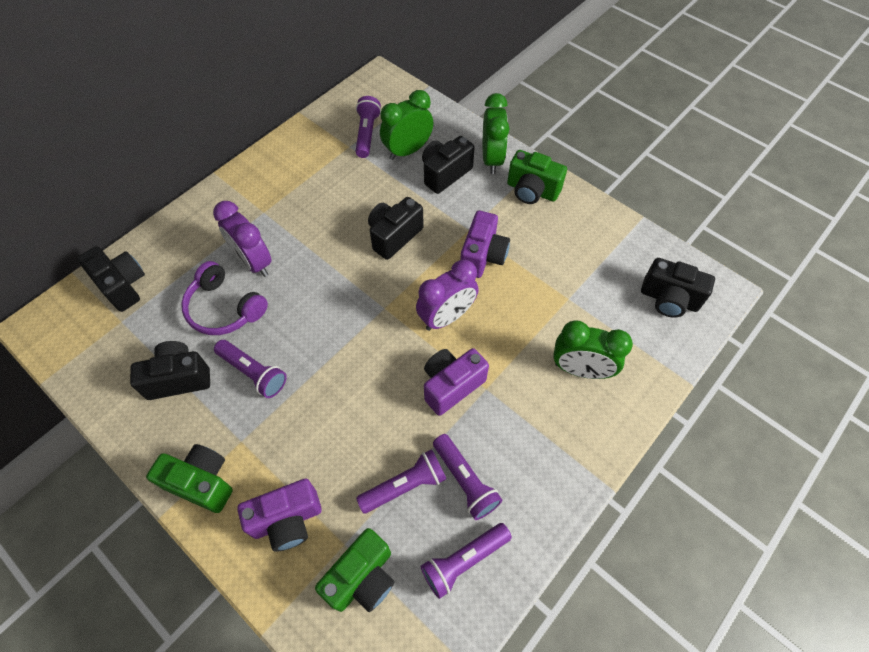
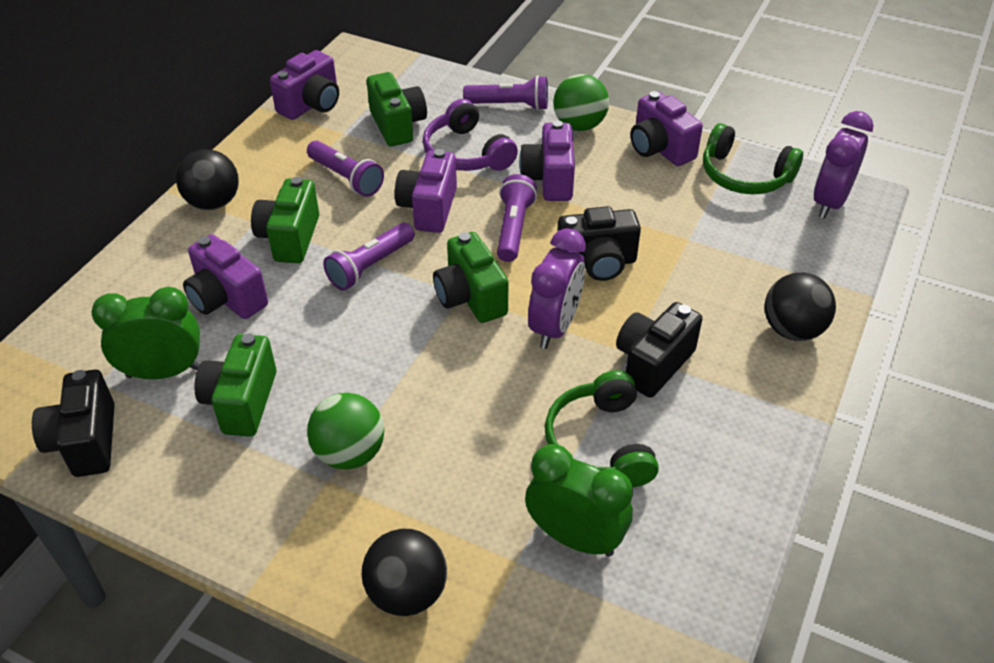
black ball: none = 0 -> [176,149,239,210] [362,529,447,616] [764,273,836,341] = 3
black camera: [77,246,145,312] [130,341,210,400] [368,197,424,260] [422,136,475,194] [641,258,715,318] = 5 -> [32,370,115,477] [556,206,641,281] [616,302,702,398] = 3
green ball: none = 0 -> [307,393,384,470] [553,74,609,131] = 2
green camera: [146,444,233,513] [315,528,394,612] [507,150,567,204] = 3 -> [194,333,276,437] [251,177,319,263] [367,72,427,146] [433,232,508,323] = 4
green clock: [380,90,434,160] [483,93,509,174] [553,320,633,379] = 3 -> [92,287,200,379] [525,444,633,557] = 2
green headphones: none = 0 -> [545,370,659,487] [703,123,803,195] = 2
purple camera: [237,479,322,551] [424,348,489,416] [460,211,510,278] = 3 -> [183,234,268,319] [270,50,339,120] [395,149,457,233] [519,120,575,201] [630,91,703,166] = 5
purple flashlight: [214,340,287,398] [356,96,381,158] [356,449,446,513] [420,523,512,599] [433,434,502,520] = 5 -> [307,141,384,197] [323,223,415,290] [463,75,548,110] [497,174,537,262] = 4

